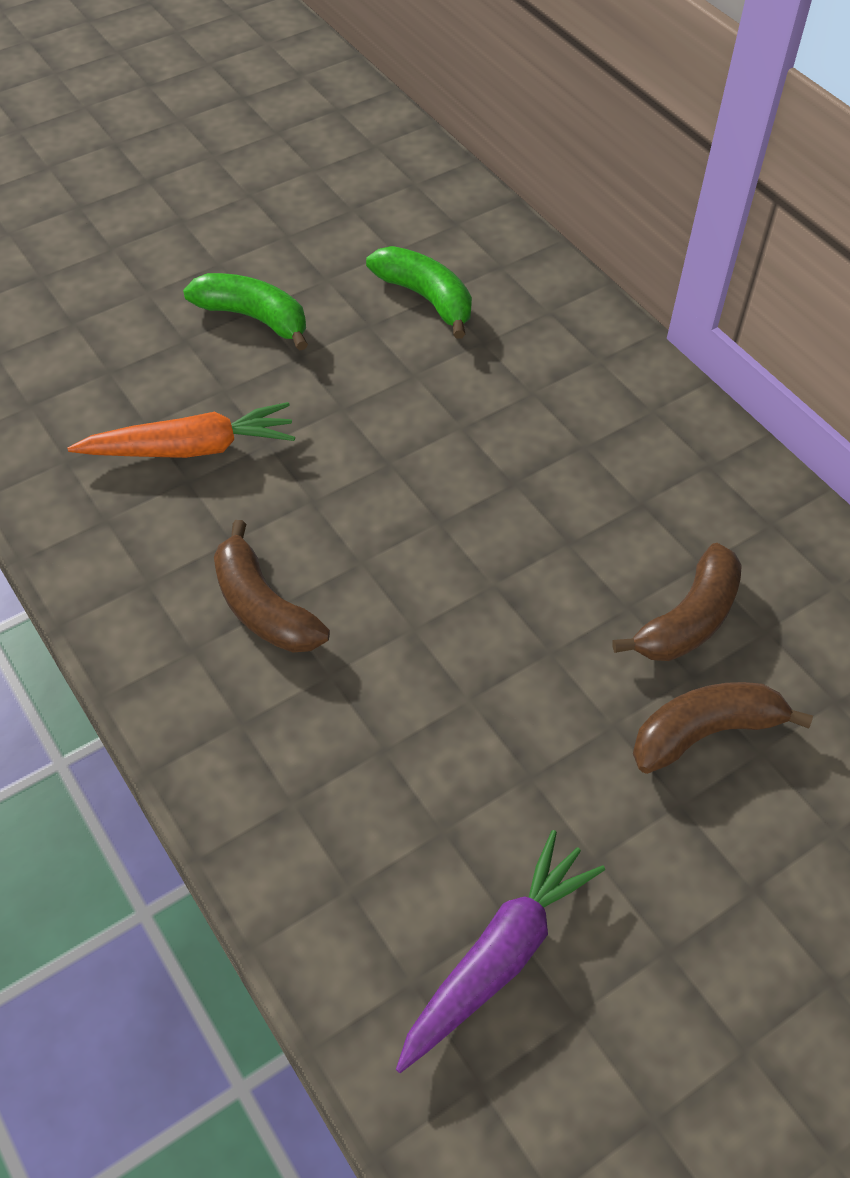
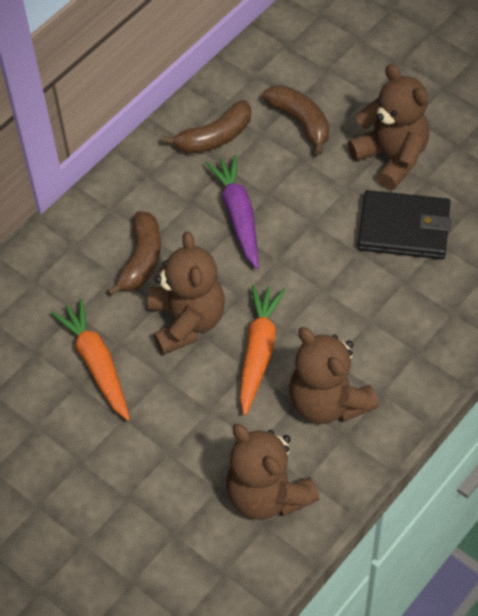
black wallet: none = 0 -> [358,190,452,259] = 1
brown teddy bear: none = 0 -> [148,231,225,355] [226,424,320,520] [289,327,379,424] [348,64,429,190] = 4
green banana: [183,273,308,351] [366,246,472,339] = 2 -> none = 0
orange carrot: [67,402,295,458] = 1 -> [51,299,130,421] [240,285,286,415] = 2

